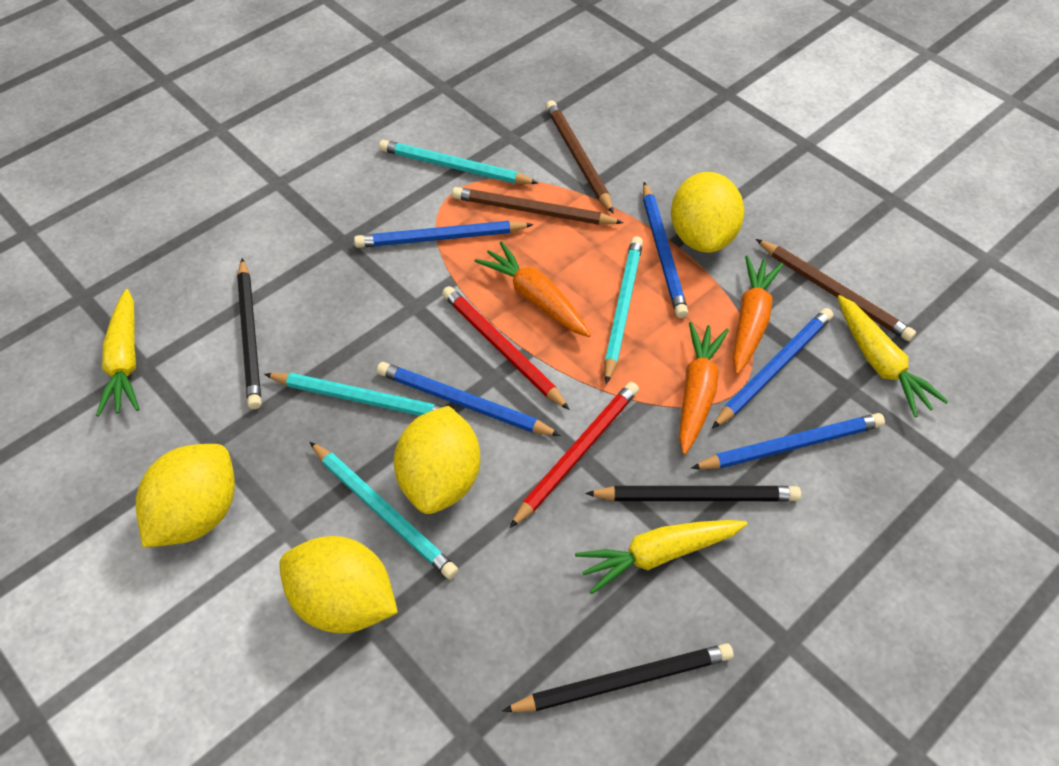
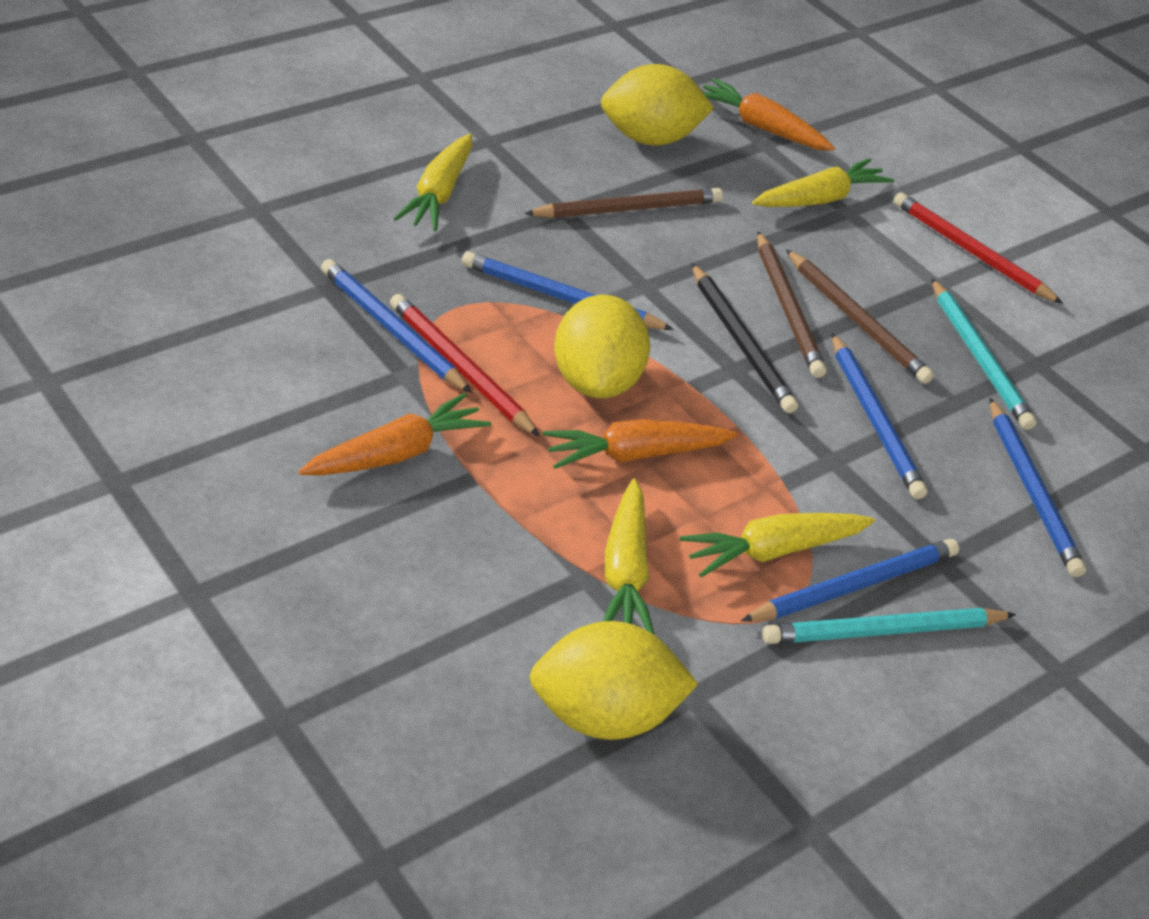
black pencil: [237,258,262,409] [502,643,733,712] [585,486,801,501] = 3 -> [691,263,798,413] = 1
turquoise pencil: [264,373,453,416] [310,442,458,579] [379,140,539,184] [604,236,643,384] = 4 -> [763,608,1016,644] [931,278,1037,430] = 2
yellow carrot: [96,289,139,417] [575,520,748,594] [838,295,949,417] = 3 -> [394,134,473,231] [603,479,655,635] [680,513,875,577] [752,158,894,207] = 4
yellow lemon: [136,444,235,547] [279,536,398,633] [394,406,480,514] [671,172,744,253] = 4 -> [529,621,698,740] [554,295,650,398] [601,64,714,146] = 3

